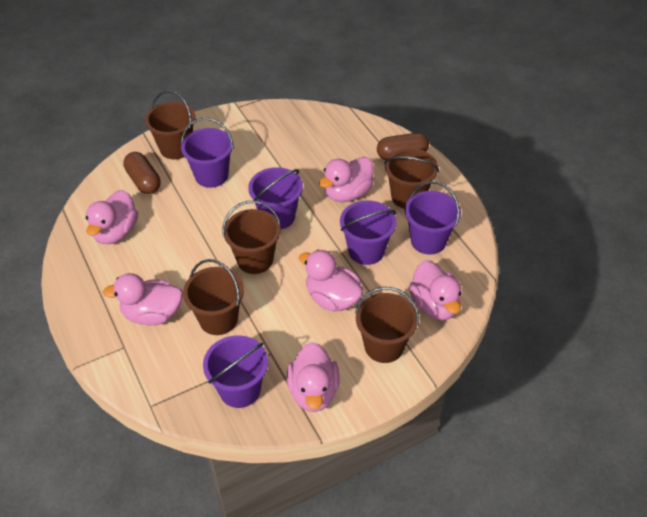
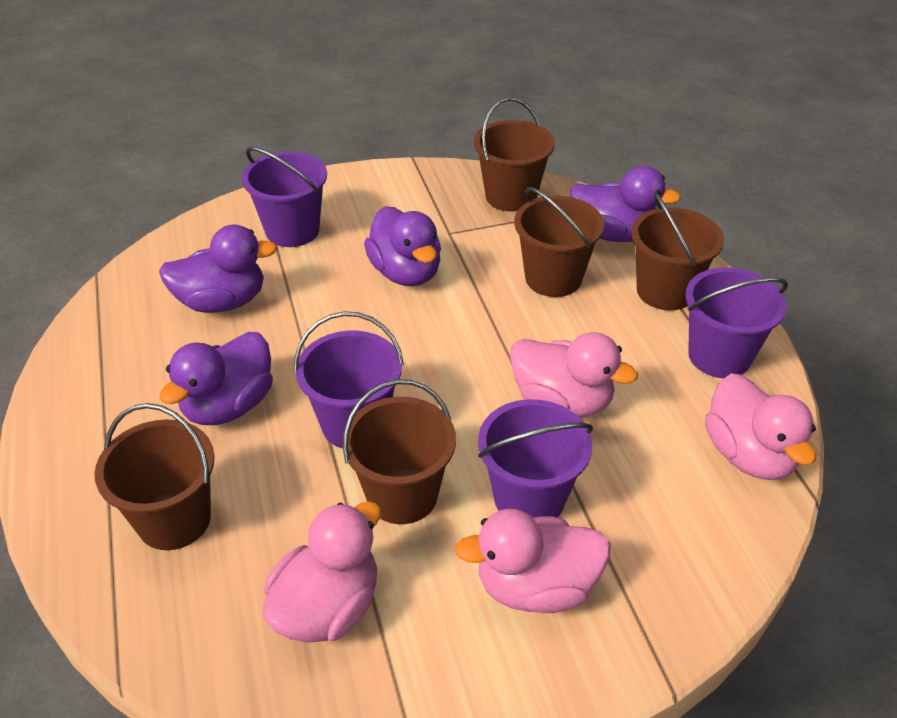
brown capsule: [123,152,161,194] [377,133,429,160] = 2 -> none = 0
pink duck: [85,190,138,244] [103,273,183,325] [287,342,340,412] [299,250,364,311] [319,157,374,202] [409,260,461,320] = 6 -> [263,501,381,643] [455,509,611,613] [510,332,638,418] [705,373,816,480] = 4
purple bucket: [181,118,234,188] [203,335,268,408] [248,167,303,229] [340,200,397,265] [405,181,461,254] = 5 -> [242,147,327,247] [294,311,404,448] [478,399,593,518] [685,267,788,378] = 4
purple duck: none = 0 -> [159,225,278,313] [159,332,273,425] [364,206,441,286] [570,166,681,242] = 4

